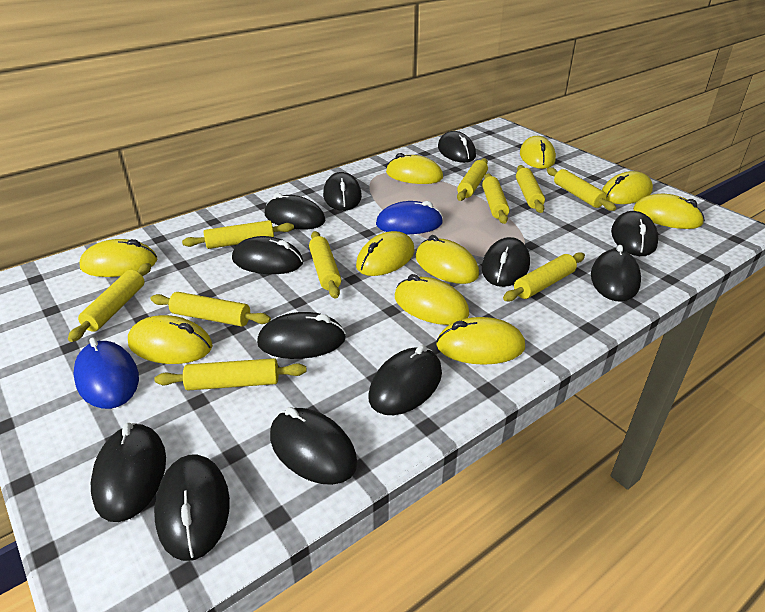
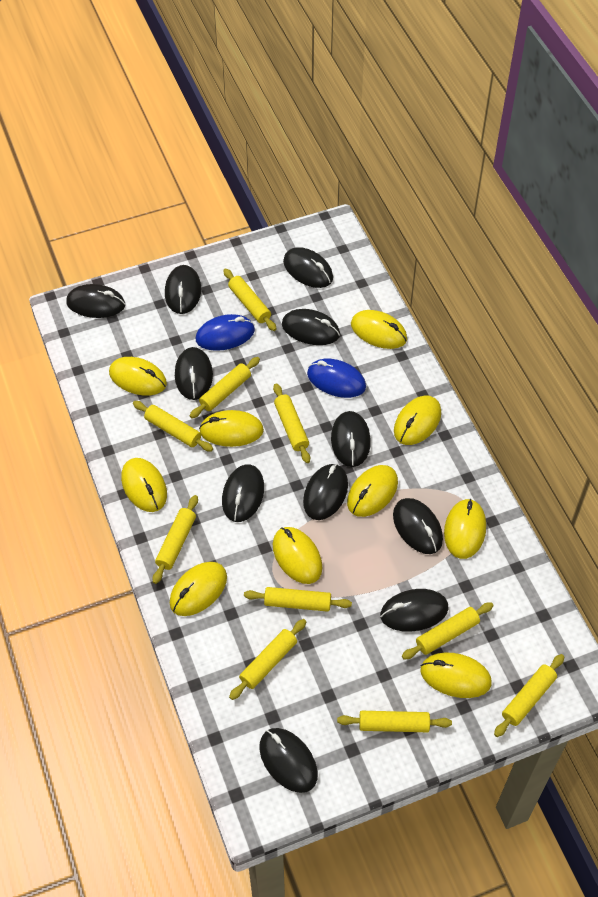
black mouse: [91,423,166,522] [154,454,230,561] [232,236,303,274] [257,312,346,359] [265,193,326,230] [270,407,357,485] [323,172,362,211] [369,345,442,415] [438,131,476,163] [482,237,530,287] [591,245,641,301] [611,211,658,256] = 12 -> [66,284,125,318] [165,265,201,314] [175,347,213,400] [222,465,264,522] [259,728,318,793] [282,309,340,345] [283,247,333,288] [303,464,348,520] [331,411,371,467] [380,589,449,632] [393,498,443,554] = 11

